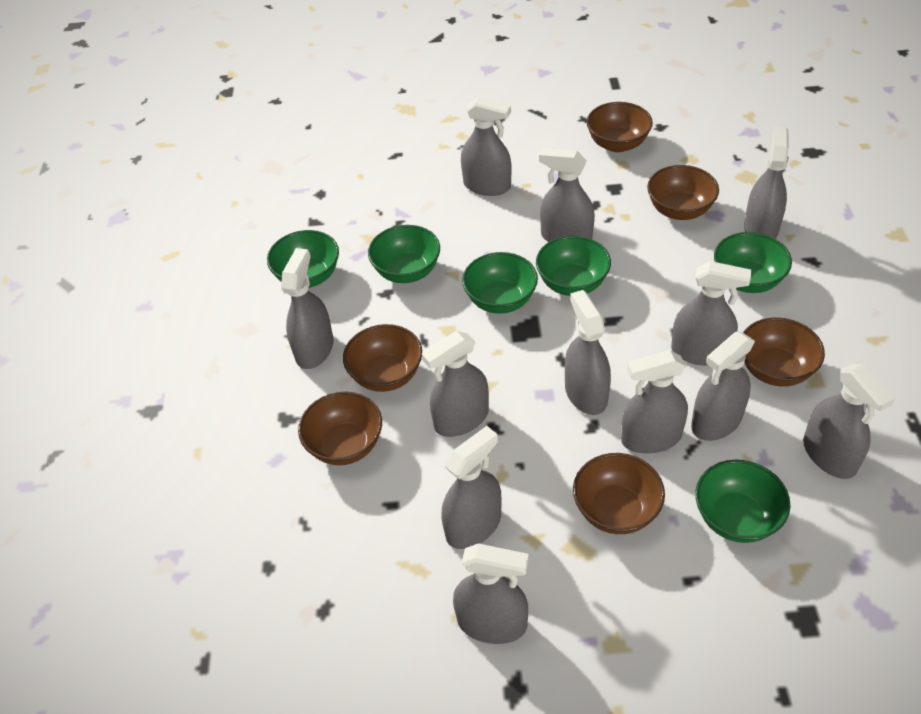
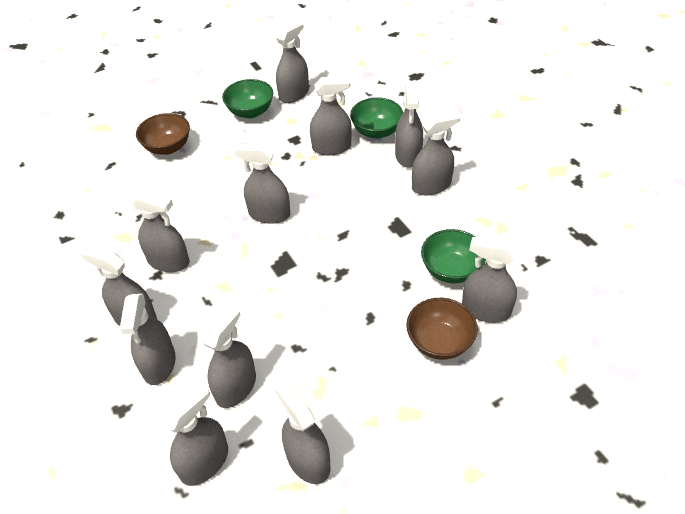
brown bowl: [298,392,382,465] [343,324,422,392] [573,453,665,534] [586,102,653,152] [647,165,719,220] [743,317,825,387] = 6 -> [136,113,190,155] [406,298,478,360] = 2
green bowl: [267,230,339,288] [368,225,440,283] [462,252,538,314] [536,236,611,296] [695,460,790,543] [714,232,792,293] = 6 -> [222,79,273,118] [350,97,403,139] [421,229,486,283] = 3

